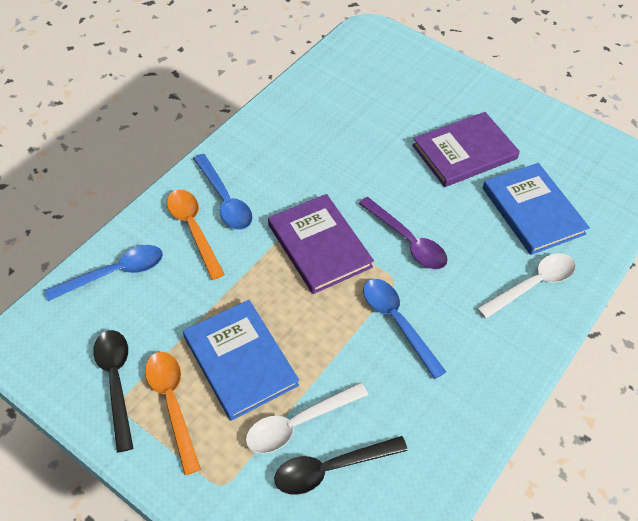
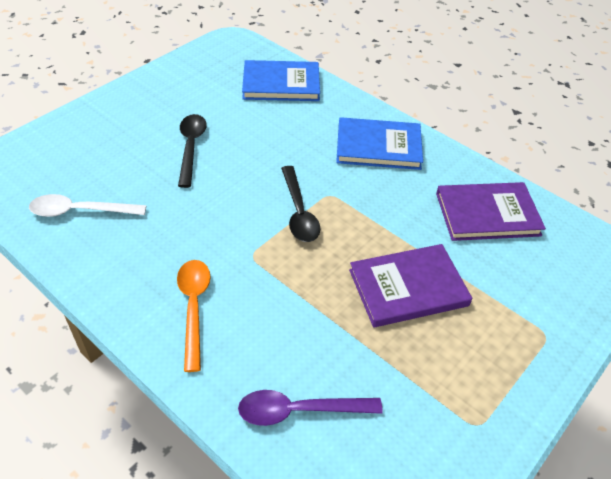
blue spoon: [44,245,163,301] [193,154,252,230] [363,279,446,379] = 3 -> none = 0
orange spoon: [145,352,201,475] [167,190,225,280] = 2 -> [177,260,211,372] = 1
white spoon: [245,382,368,454] [477,253,576,319] = 2 -> [29,194,146,217] = 1

